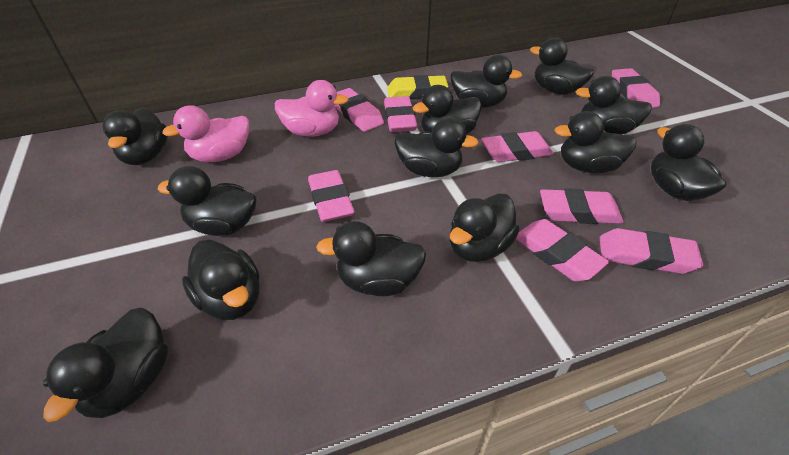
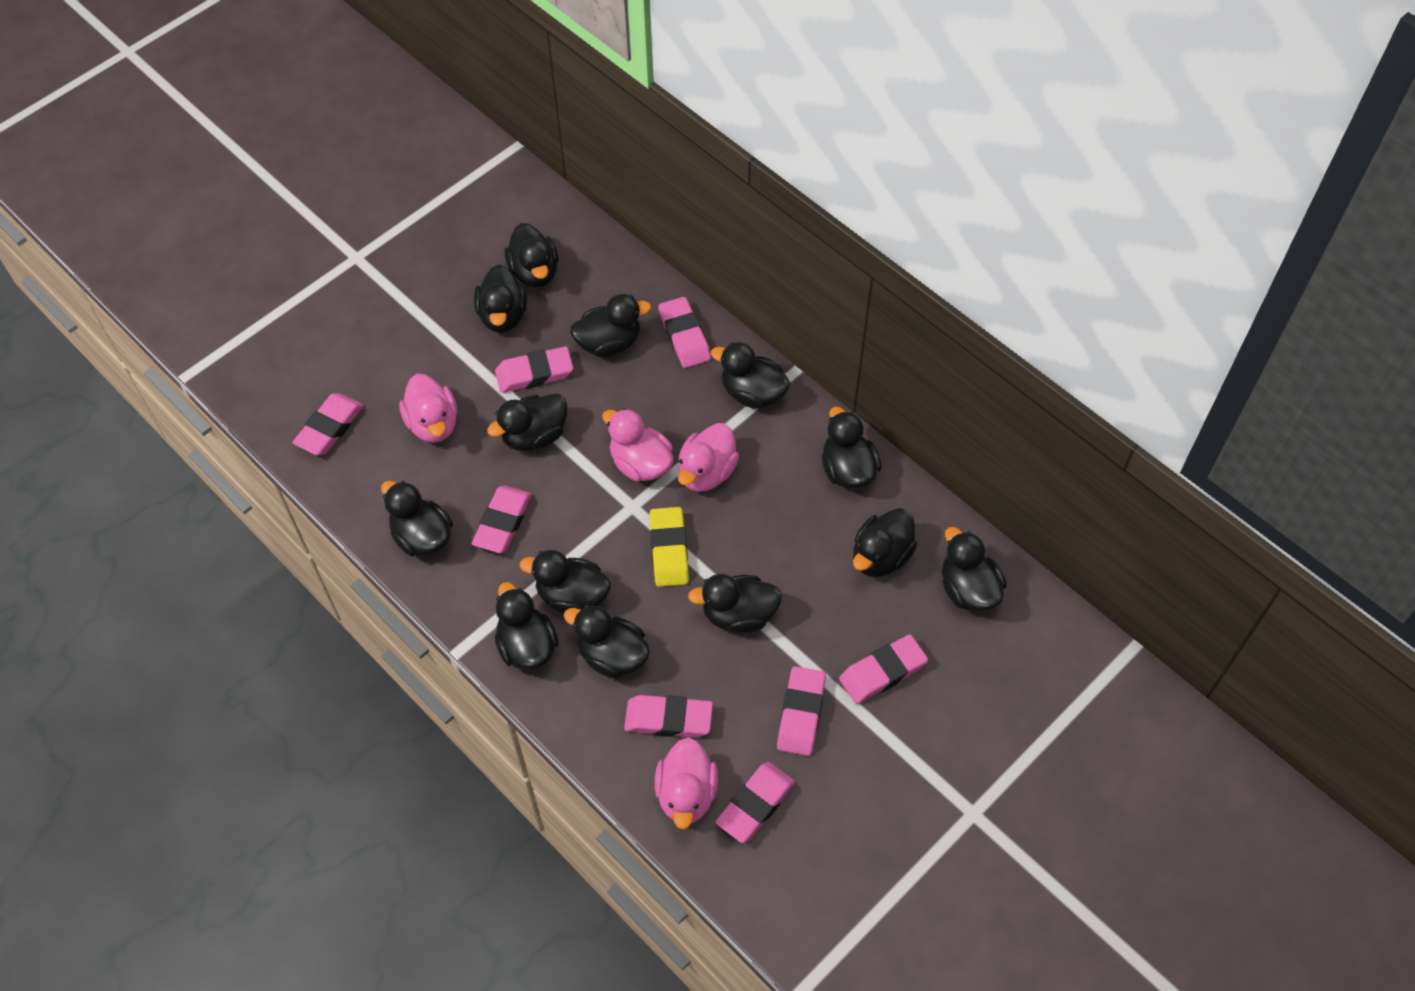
pink duck: [162,105,249,162] [275,80,348,137] = 2 -> [399,374,457,443] [602,409,674,482] [655,737,718,829] [678,423,739,492] = 4

